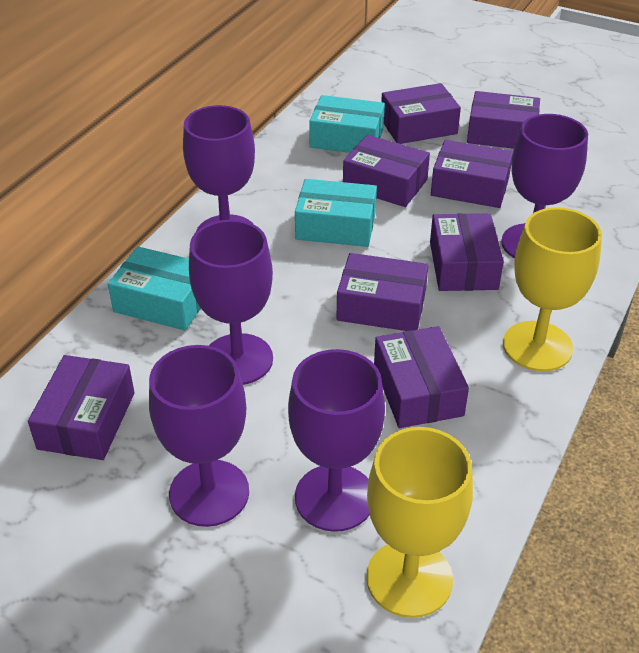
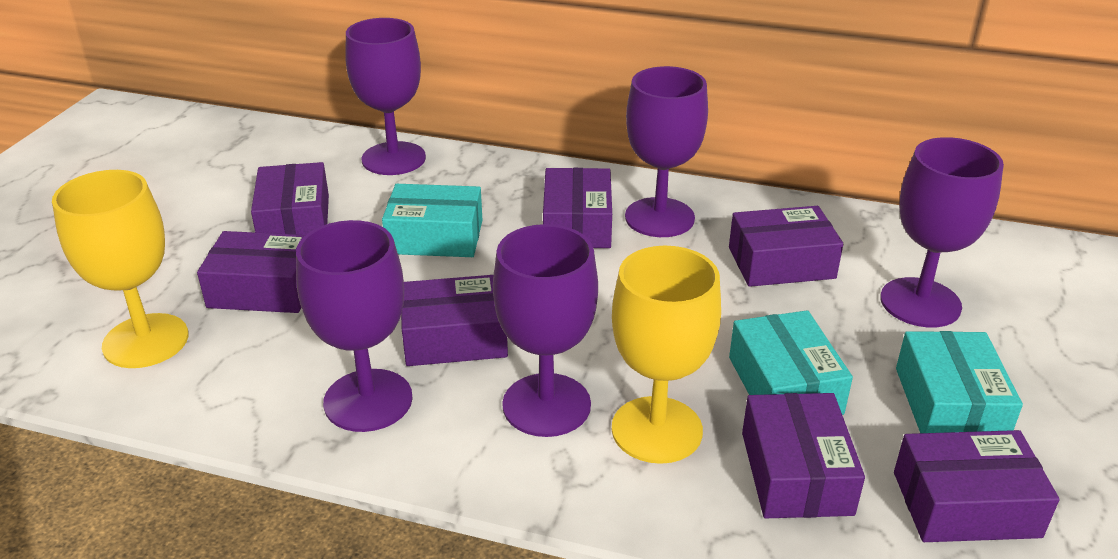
purple box: [28,355,135,460] [337,253,428,331] [343,135,430,207] [374,326,469,428] [381,83,461,144] [430,213,504,291] [431,140,513,208] [467,91,540,149] = 8 -> [197,231,305,313] [251,162,329,235] [401,275,508,366] [543,168,612,248] [729,206,843,287] [742,393,865,518] [894,430,1060,542] = 7

